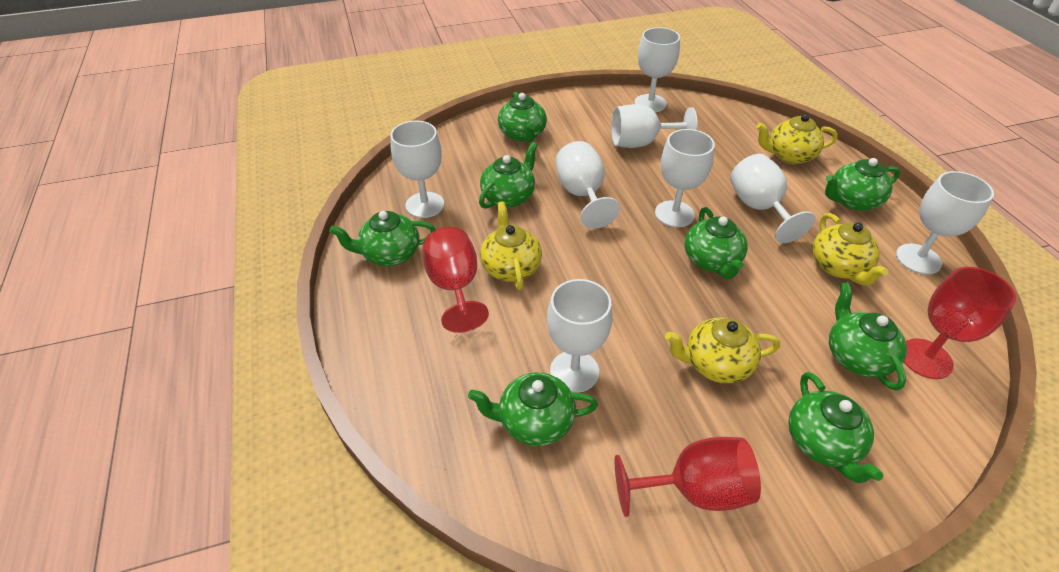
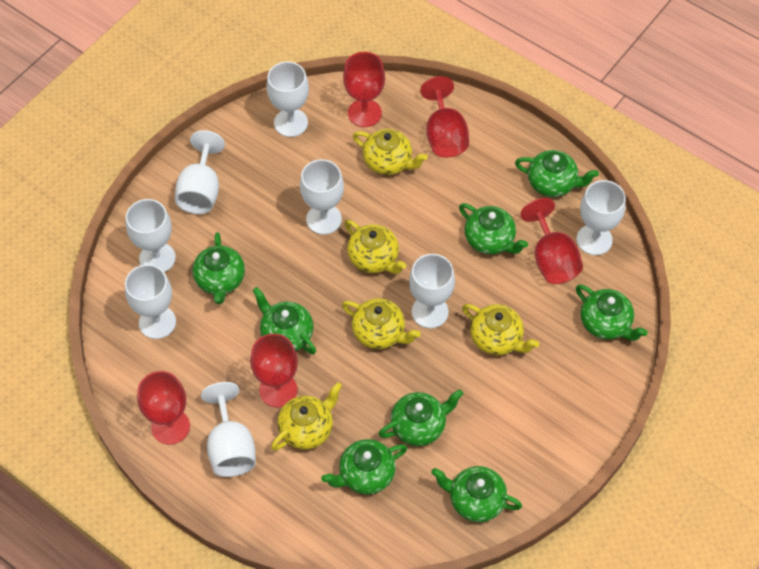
red goblet: [423,227,489,333] [615,437,761,517] [904,267,1016,379] = 3 -> [137,371,190,445] [250,333,298,408] [343,52,385,127] [420,76,469,158] [520,198,583,284] = 5
yellow teapot: [480,201,542,290] [665,318,780,384] [756,114,838,164] [812,213,889,286] = 4 -> [271,382,342,451] [342,298,421,349] [344,220,407,274] [353,129,428,175] [462,304,539,356] = 5

